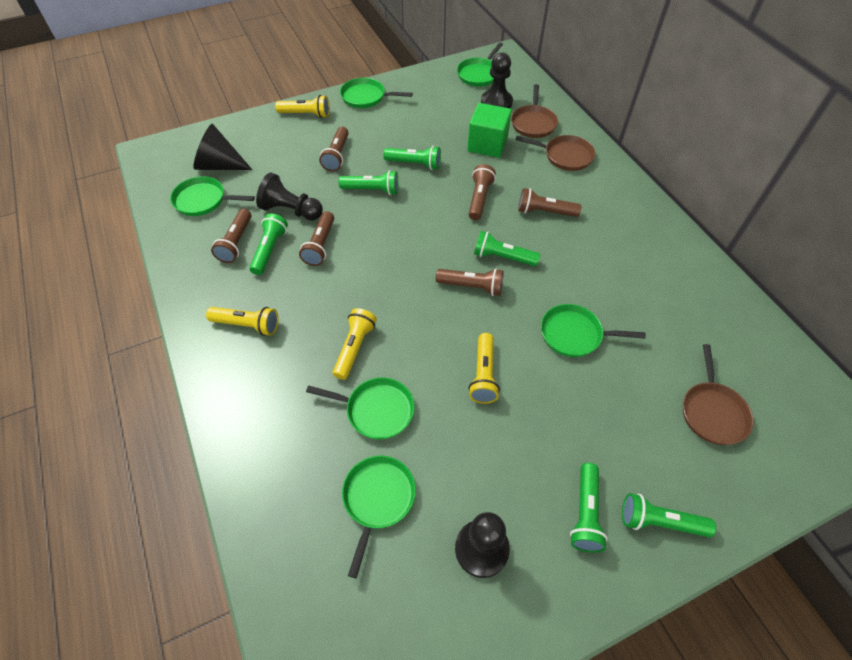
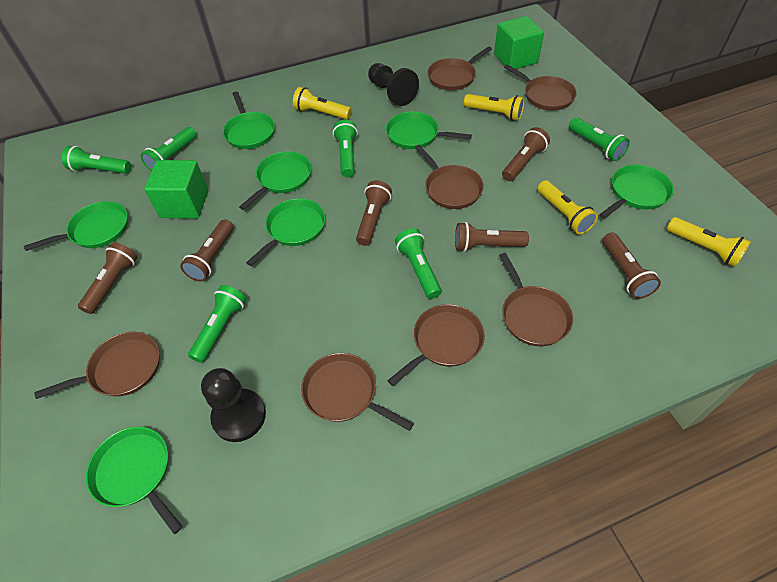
black cone: [194,124,252,170] = 1 -> none = 0
black pawn: [256,172,323,221] [455,512,510,578] [481,52,513,108] = 3 -> [201,368,266,442] [368,63,419,106] = 2
brown pan: [511,84,558,138] [515,135,596,171] [683,344,754,445] = 3 -> [34,332,160,399] [301,353,414,431] [387,304,485,386] [415,145,484,209] [427,47,492,90] [499,253,573,346] [504,64,576,111] = 7
green cube: [467,103,512,158] = 1 -> [144,160,208,219] [494,16,544,69] = 2
green pan: [170,176,255,216] [306,377,414,439] [340,78,413,108] [342,455,416,578] [457,43,503,87] [541,304,646,357] = 6 -> [24,201,128,251] [86,427,182,534] [223,92,275,149] [239,151,311,210] [246,198,325,266] [386,112,472,149] [599,165,674,219] = 7

